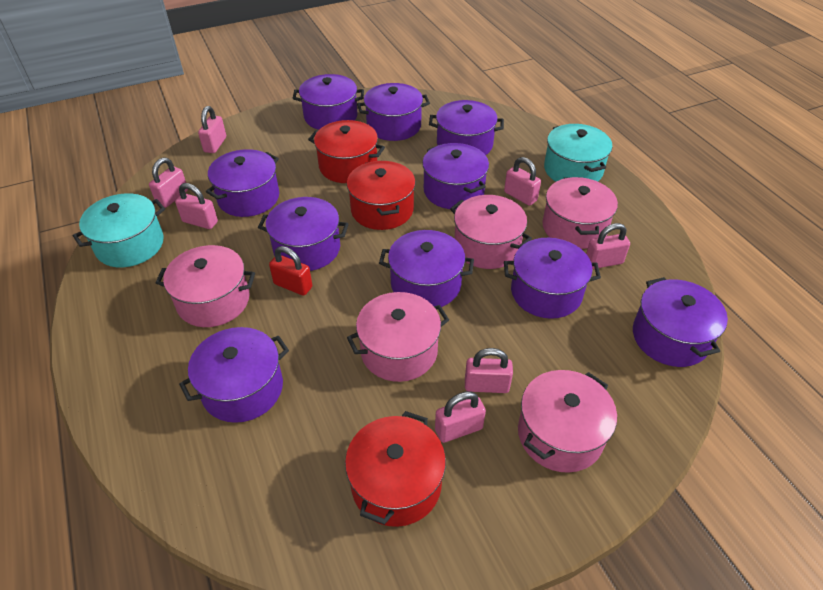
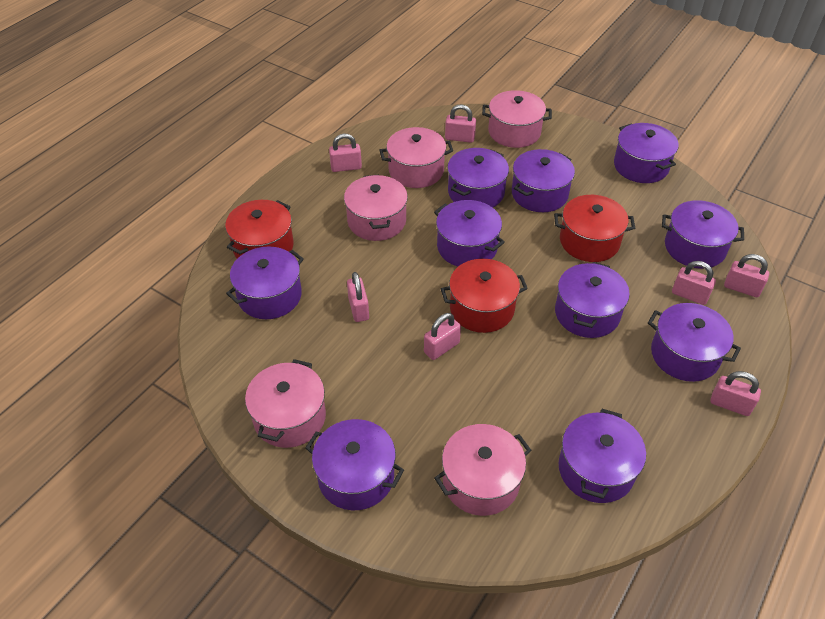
red padlock: [269,246,312,296] = 1 -> none = 0
turquoise pot: [73,193,165,268] [544,124,612,182] = 2 -> none = 0

